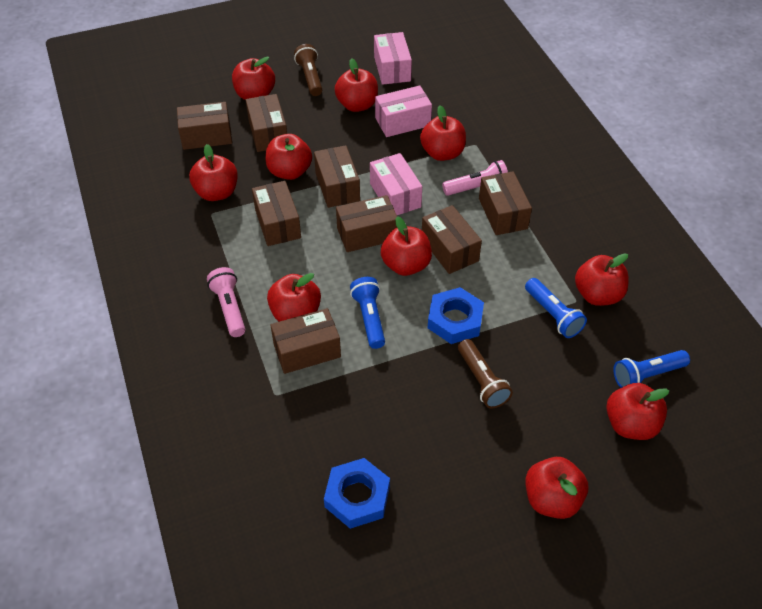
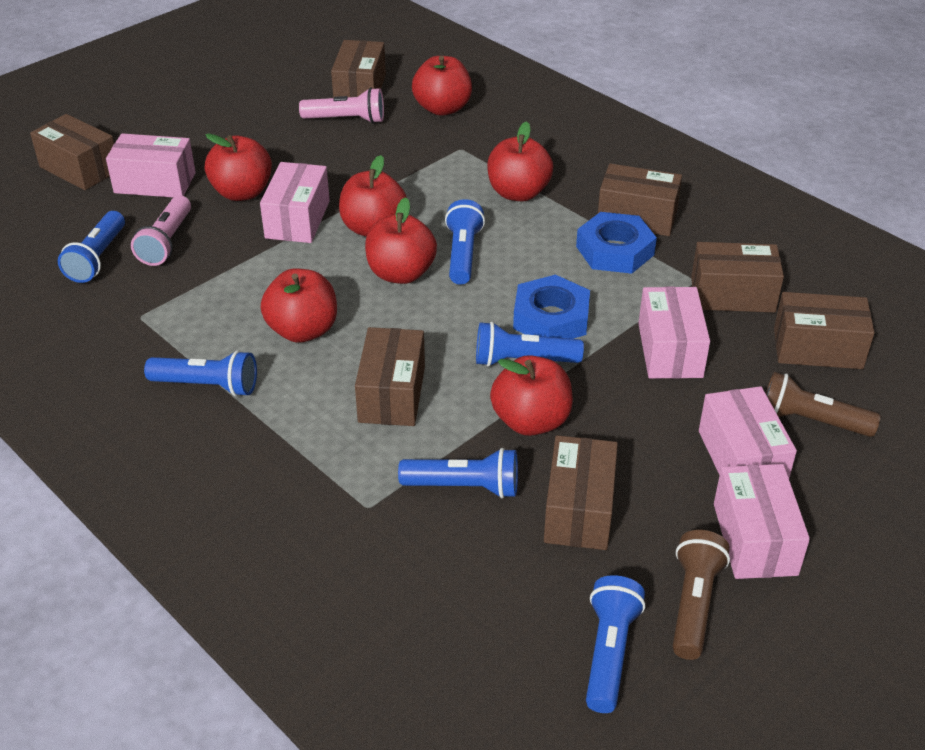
blue flashlight: [350,277,385,349] [525,278,587,338] [613,350,690,388] = 3 -> [58,211,125,283] [144,350,257,397] [398,448,518,498] [445,199,485,285] [476,322,584,367] [586,575,645,713] = 6
brown box: [177,102,232,150] [246,94,287,152] [252,181,301,246] [271,308,341,374] [314,145,360,208] [336,195,397,252] [422,205,482,274] [479,171,532,235] = 8 -> [30,114,114,190] [331,40,386,98] [355,327,425,426] [544,435,618,550] [598,163,682,236] [691,242,784,313] [774,292,875,369] = 7
pink box: [370,153,422,215] [374,32,412,85] [375,86,432,137] = 3 -> [106,133,196,197] [260,162,330,243] [638,286,710,379] [699,386,797,478] [714,464,810,579] = 5
red apple: [189,144,238,201] [232,56,275,100] [266,134,312,180] [267,273,321,322] [335,58,378,112] [381,216,432,276] [420,105,466,161] [525,457,588,519] [575,253,629,306] [606,383,669,440] = 10 -> [205,133,272,201] [261,269,337,343] [339,155,407,236] [365,197,437,284] [412,56,472,116] [487,121,553,202] [490,355,573,436] = 7

